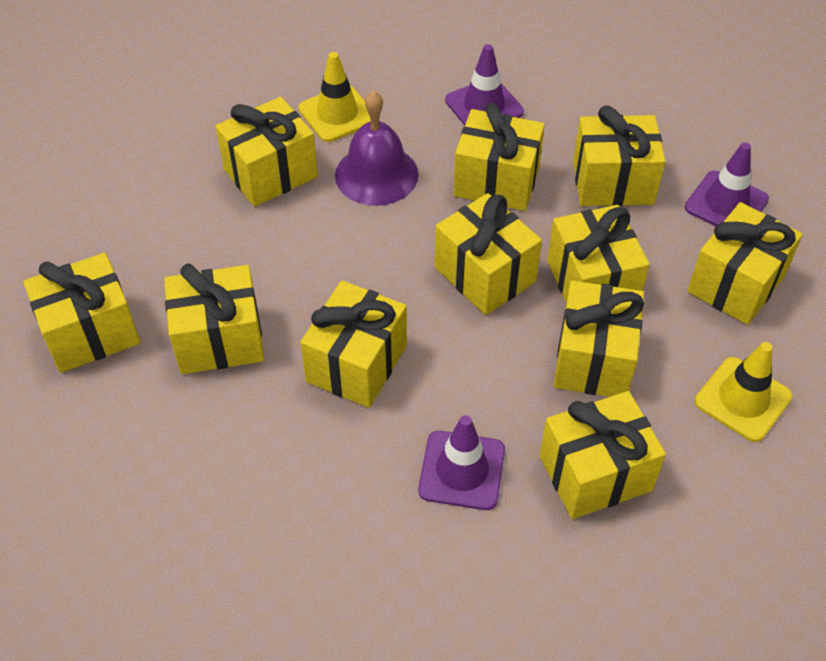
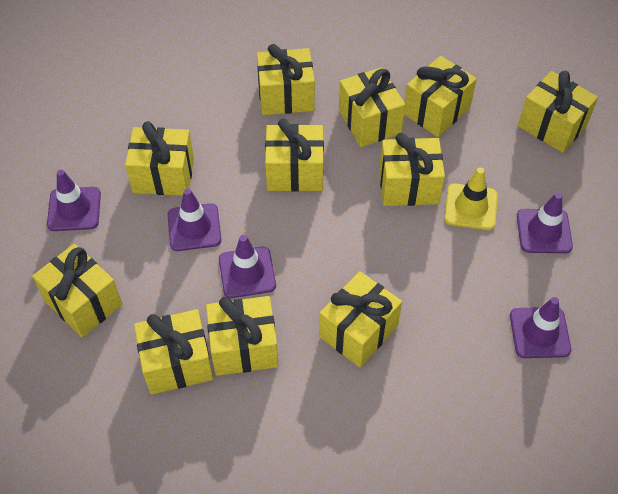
purple bell: [335,91,419,206] = 1 -> none = 0
purple traffic cone: [418,415,505,510] [445,44,524,125] [685,142,769,226] = 3 -> [47,170,101,231] [168,188,222,251] [219,235,276,298] [510,297,571,358] [517,192,573,253] = 5
yellow traffic cone: [298,52,371,142] [695,342,793,442] = 2 -> [444,168,498,230] = 1

